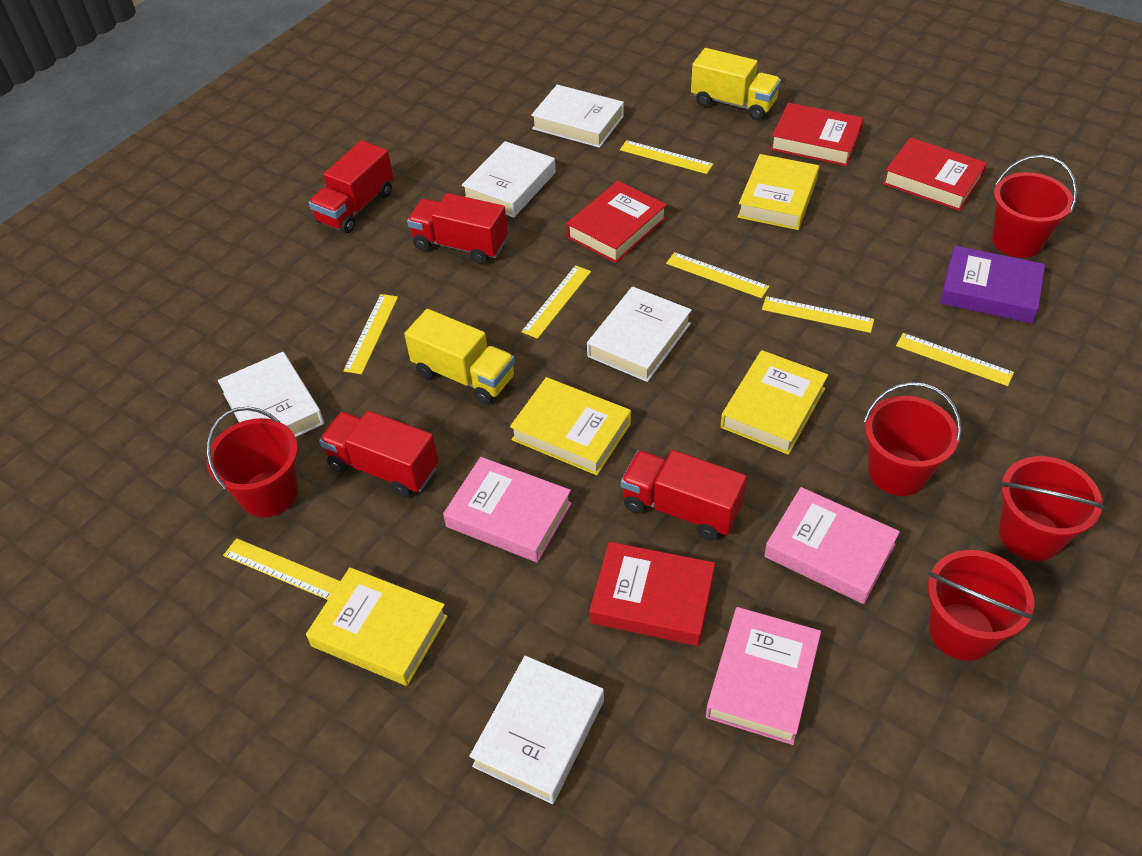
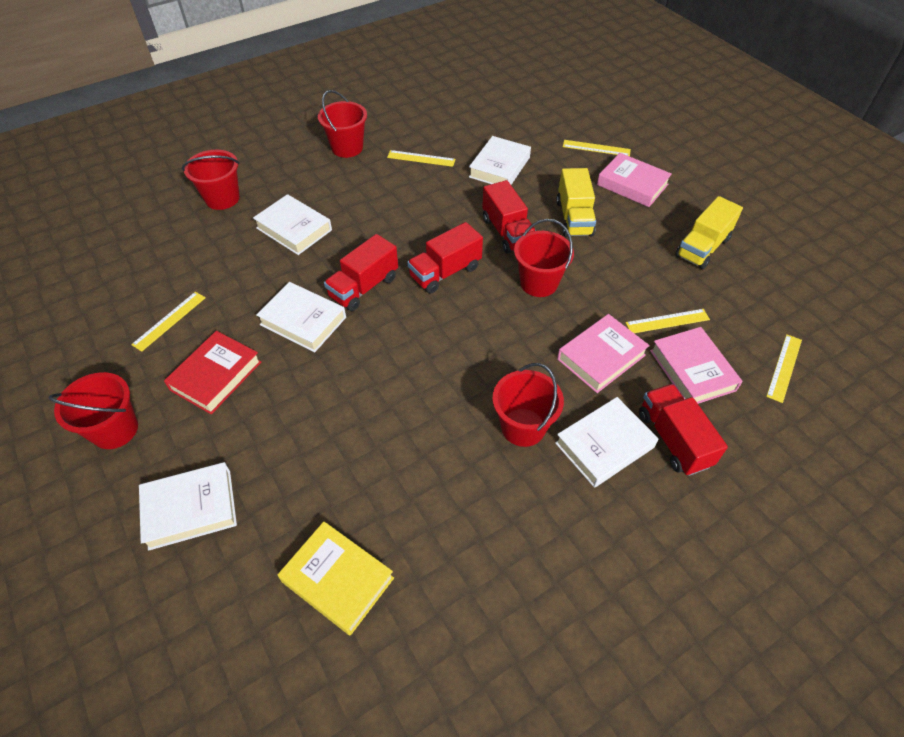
purple book: [940,246,1045,323] = 1 -> none = 0
red book: [566,181,667,263] [589,542,715,646] [770,103,864,166] [883,137,987,211] = 4 -> [164,331,261,414] = 1
yellow book: [306,567,448,686] [510,377,631,475] [721,350,828,455] [738,154,819,230] = 4 -> [278,521,394,636] = 1
yellow ruler: [223,538,340,600] [343,294,398,374] [521,265,591,339] [620,140,713,174] [666,252,769,298] [762,296,874,333] [896,333,1014,386] = 7 -> [131,292,206,352] [387,150,456,167] [563,140,631,156] [626,309,710,333] [766,334,802,403] = 5

